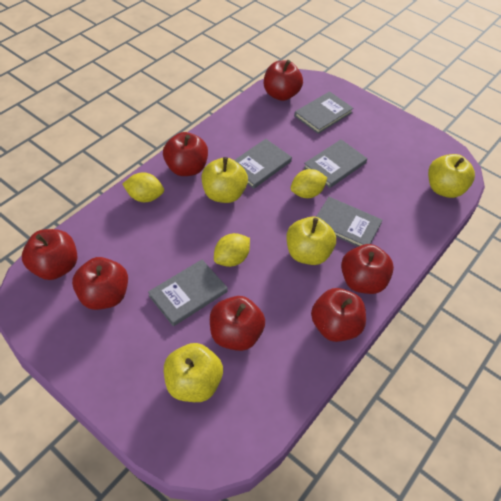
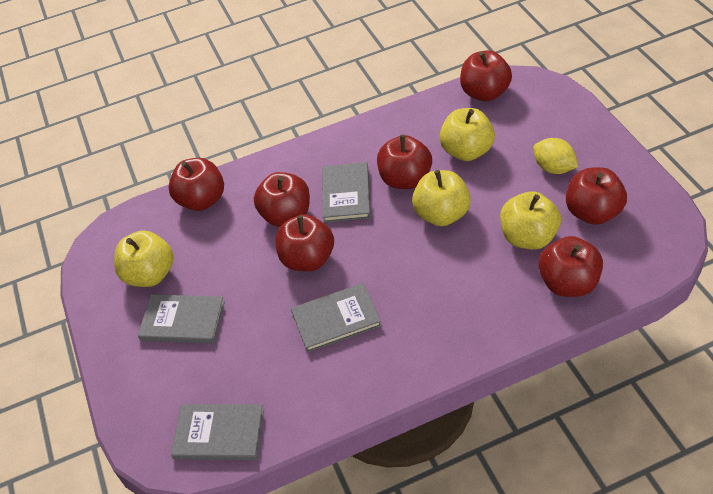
grey book: [148,260,228,326] [234,139,292,189] [294,91,354,134] [303,139,367,188] [316,197,383,247] = 5 -> [138,294,225,344] [171,404,264,460] [291,283,382,353] [322,162,371,223] = 4
yellow lemon: [122,172,164,202] [214,233,250,267] [291,169,327,198] = 3 -> [533,138,578,174] = 1

